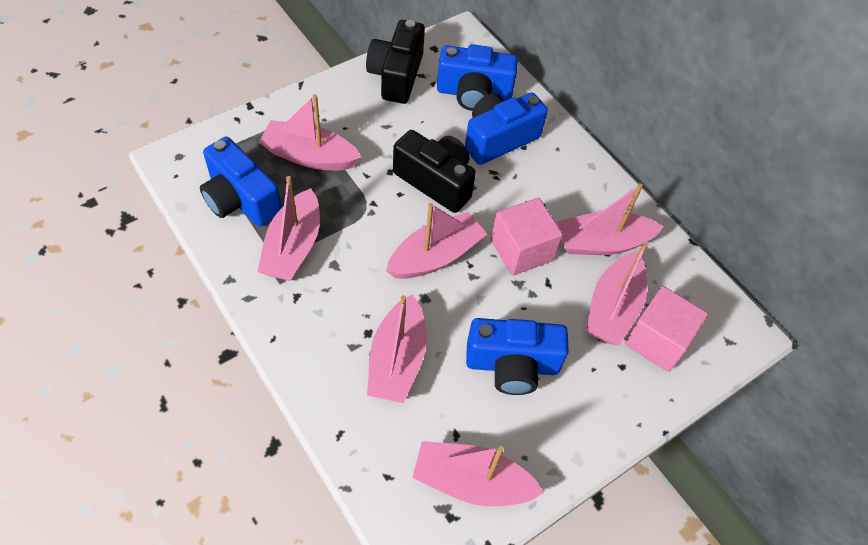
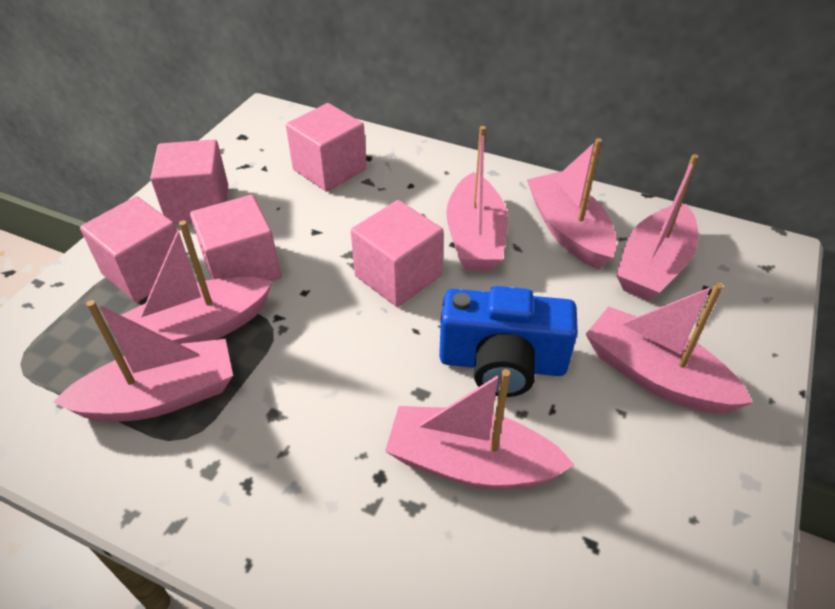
black camera: [366,20,425,104] [393,130,476,213] = 2 -> none = 0
blue camera: [200,137,282,227] [437,44,518,111] [465,93,548,165] [466,318,569,395] = 4 -> [439,286,578,397] = 1
pink cube: [491,198,563,276] [625,286,708,372] = 2 -> [80,196,177,302] [150,139,228,224] [190,195,281,281] [286,103,367,192] [351,200,444,307] = 5

